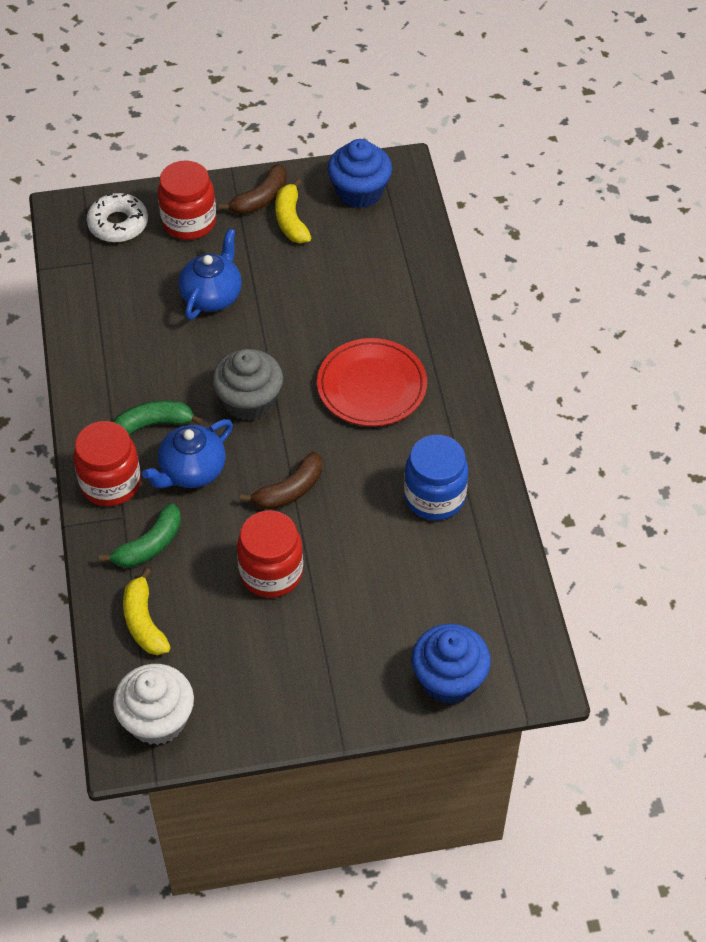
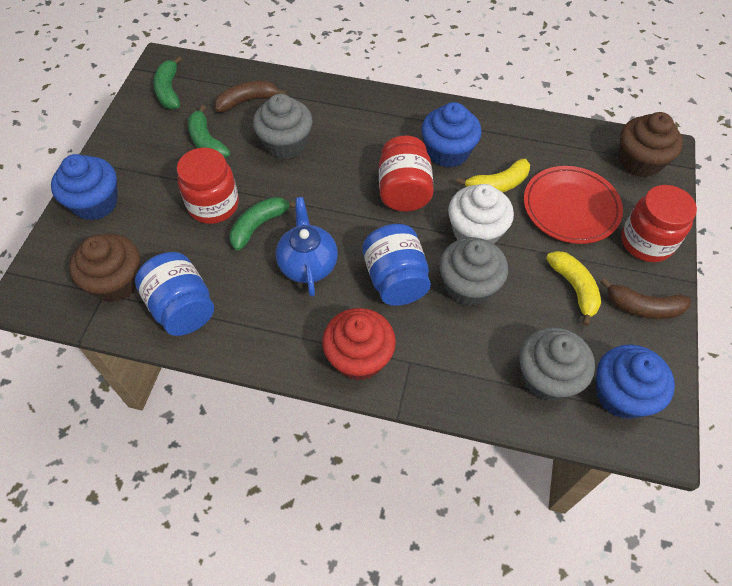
blue cupcake: [328,139,392,208] [411,624,491,704] = 2 -> [51,154,118,220] [421,102,482,168] [596,344,675,419] = 3
blue jar: [404,435,468,520] = 1 -> [135,252,214,336] [363,224,431,306] = 2
blue teapot: [142,419,233,488] [179,228,242,320] = 2 -> [276,197,338,297] = 1
brown cupcake: none = 0 -> [69,234,140,302] [619,112,683,177] = 2
green banana: [99,503,181,568] [113,401,203,435] = 2 -> [153,56,182,109] [188,105,230,158] [229,197,295,251] = 3
grey cupcake: [212,349,283,421] = 1 -> [253,94,312,159] [439,237,508,306] [519,327,595,401] = 3
red cupcake: none = 0 -> [322,308,396,380] = 1
white donut: [87,193,148,242] = 1 -> none = 0

